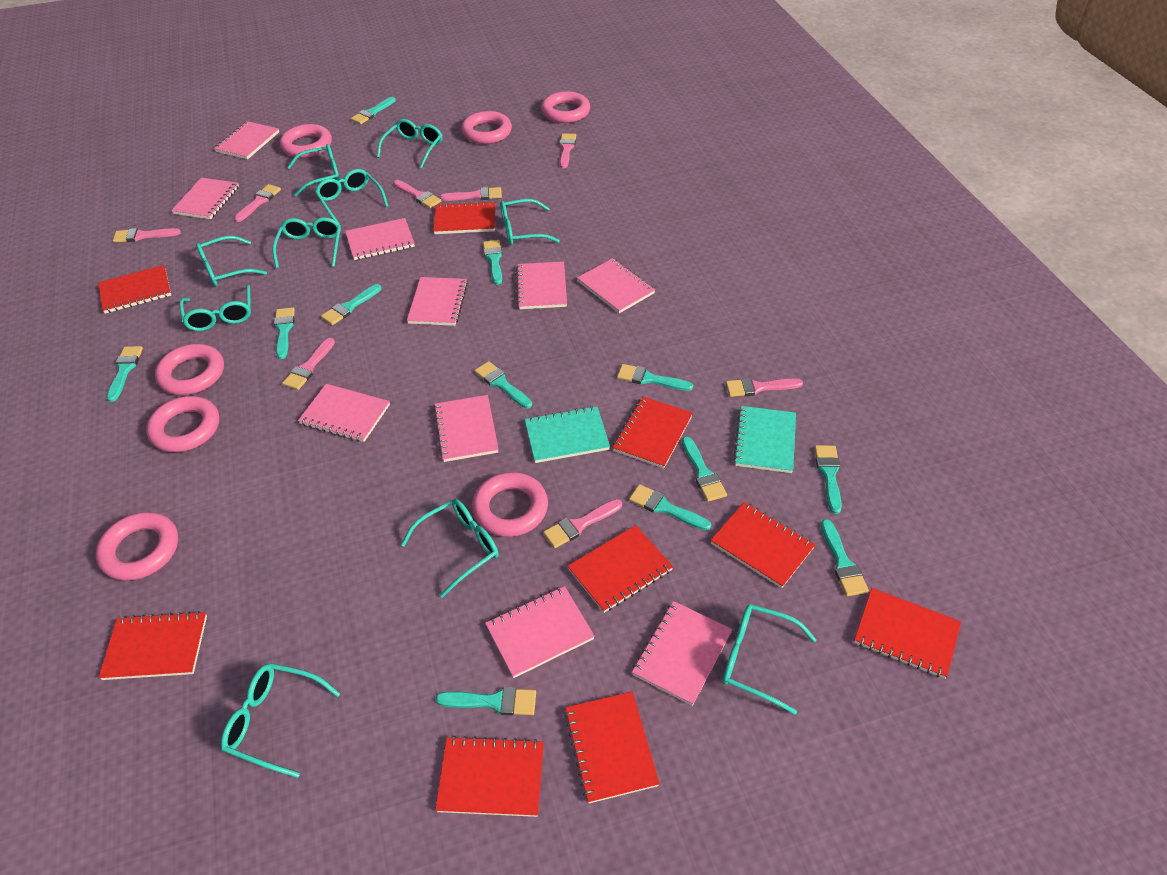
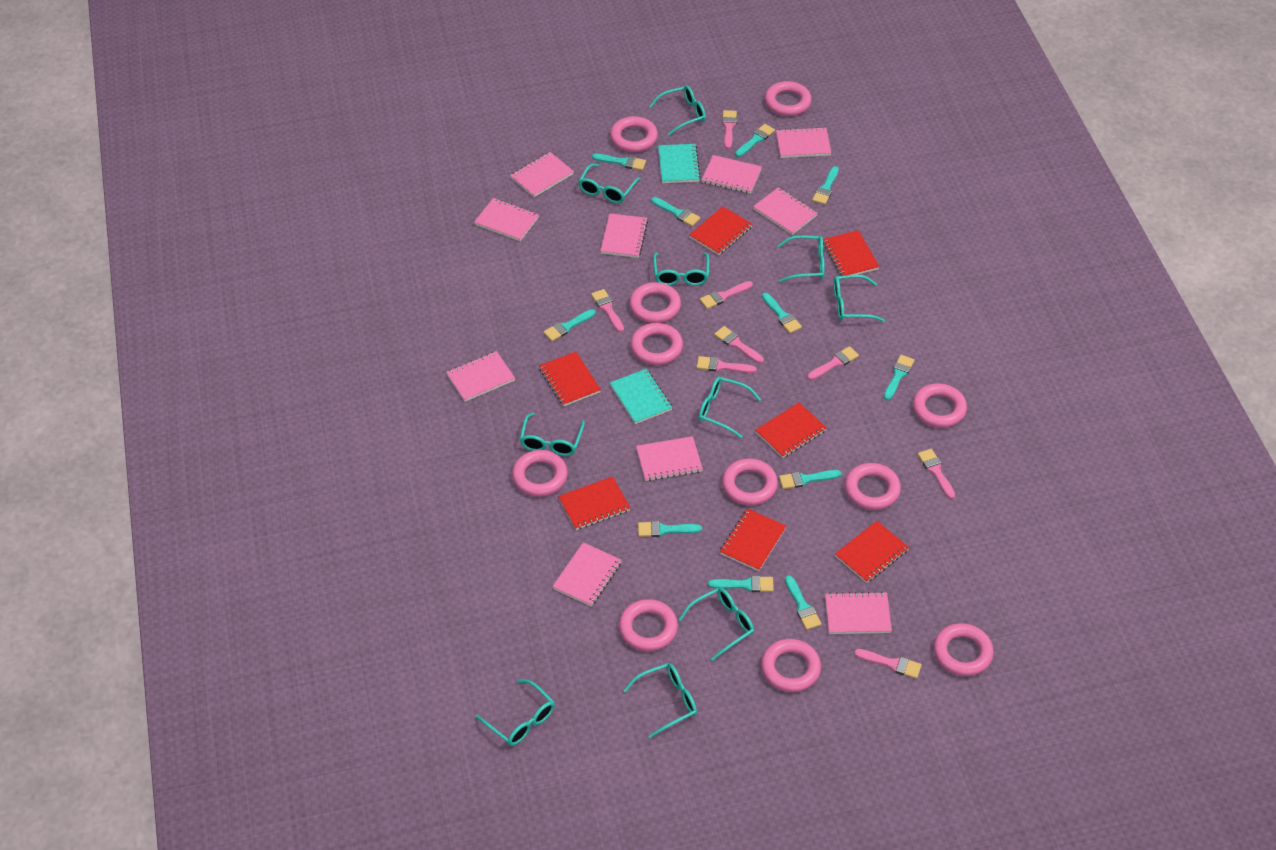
pink ring: [95,512,178,581] [146,396,219,452] [155,344,224,395] [280,124,332,158] [461,111,512,144] [472,472,548,537] [541,91,590,123] = 7 -> [512,450,568,497] [610,116,658,152] [619,599,678,651] [629,282,681,323] [630,323,683,365] [722,459,778,506] [761,639,821,692] [765,81,812,116] [845,463,901,510] [913,383,967,428] [934,623,994,676] = 11
red notebook: [98,265,171,314] [98,611,207,680] [433,201,495,234] [435,736,544,817] [564,692,660,803] [568,525,673,613] [612,396,693,468] [710,502,815,588] [854,588,961,679] = 9 -> [539,352,601,406] [558,476,630,530] [689,206,753,255] [720,509,786,571] [756,403,827,458] [823,230,879,276] [835,521,909,583] = 7
turquoise brush: [107,346,143,402] [274,307,295,359] [321,284,381,325] [351,97,396,124] [436,687,536,715] [474,361,532,409] [483,240,502,285] [617,364,693,391] [629,484,711,531] [682,437,727,502] [814,445,842,514] [821,519,869,596] = 12 -> [543,309,596,341] [592,154,646,170] [638,521,702,537] [651,197,700,226] [708,576,774,592] [735,124,775,157] [762,293,802,333] [779,470,842,489] [785,575,822,630] [812,166,839,205] [884,355,915,400] = 11

